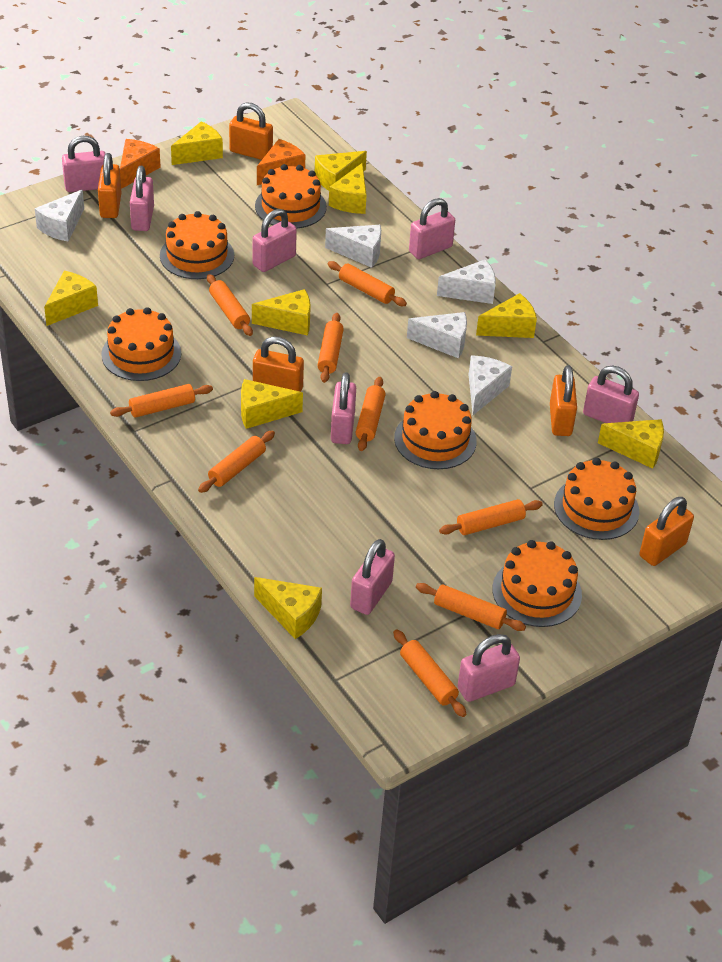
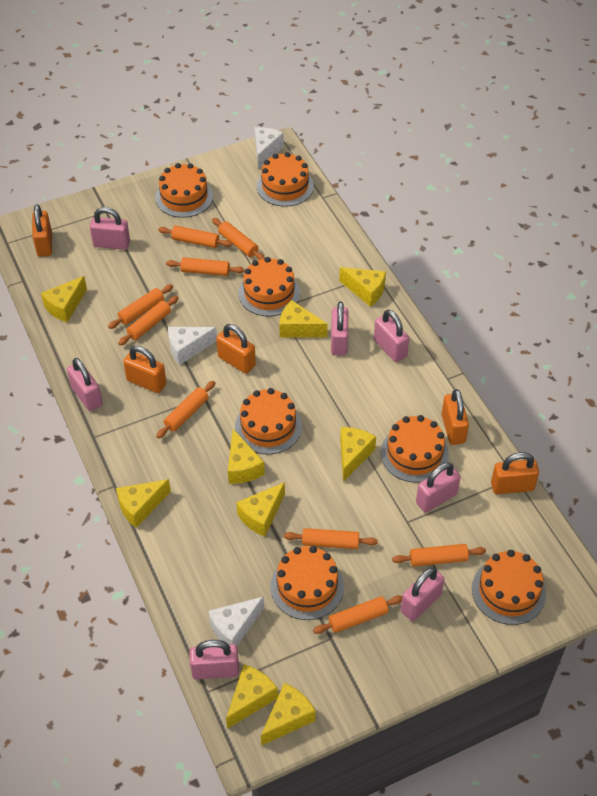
orange cake: [101,307,181,381] [160,211,234,279] [255,164,327,229] [394,391,477,469] [492,540,582,627] [554,458,639,540] = 6 -> [155,163,213,218] [235,388,302,455] [238,257,300,317] [257,152,314,207] [270,546,344,620] [381,415,449,483] [472,550,546,625] = 7
orange cheese: [120,139,161,189] [257,139,305,185] = 2 -> none = 0
pink padlock: [62,136,106,192] [130,166,154,231] [253,209,297,272] [331,372,356,444] [350,539,395,615] [409,198,455,259] [458,634,520,702] [583,366,639,423] = 8 -> [67,358,103,411] [89,207,130,250] [189,640,239,680] [331,301,348,355] [374,310,409,362] [401,567,444,621] [416,463,461,513] = 7
white cheese: [35,190,84,241] [325,225,381,268] [407,312,467,359] [437,260,496,304] [469,355,512,415] = 5 -> [168,327,217,365] [209,597,264,646] [255,127,284,169] = 3

